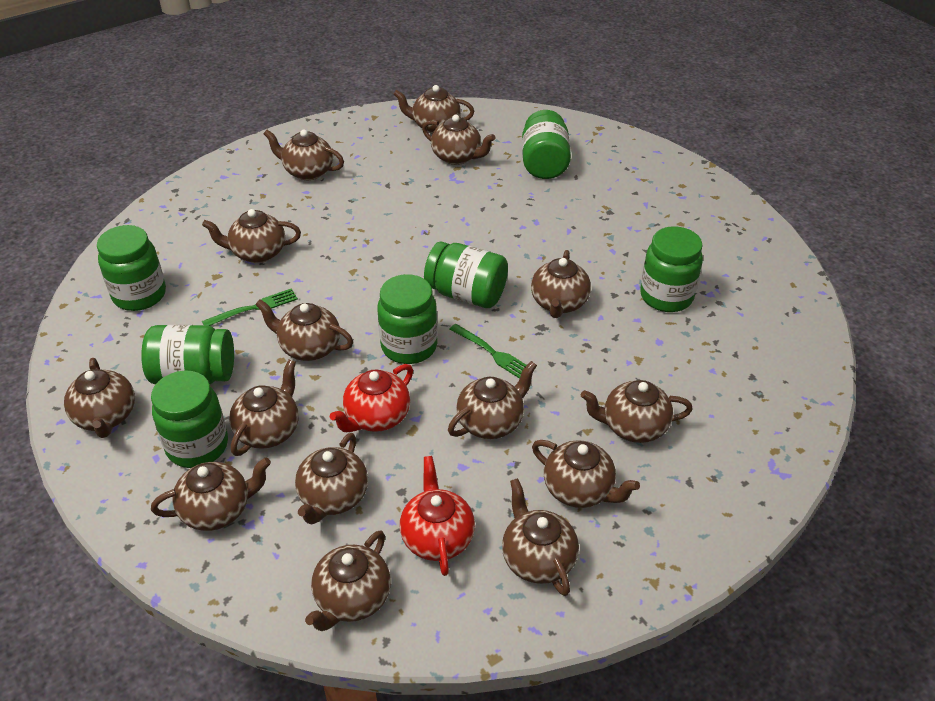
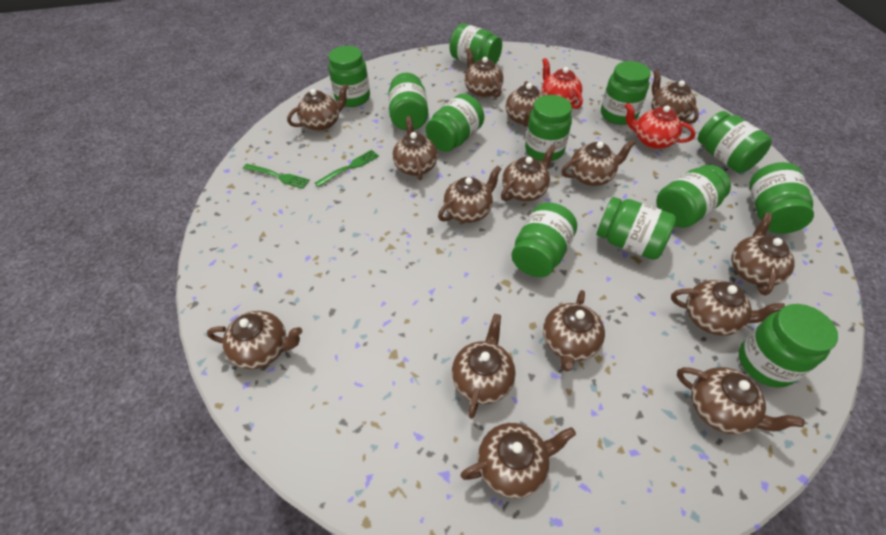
green jar: [97,225,166,311] [141,325,234,384] [151,370,228,468] [377,274,438,364] [424,241,508,308] [522,110,571,179] [640,226,703,312] = 7 -> [328,46,370,107] [388,73,428,130] [426,94,484,152] [449,23,502,64] [511,203,577,277] [525,95,572,161] [597,197,676,260] [601,61,651,125] [656,165,731,228] [698,111,772,173] [739,304,838,388] [749,162,814,234] = 12

